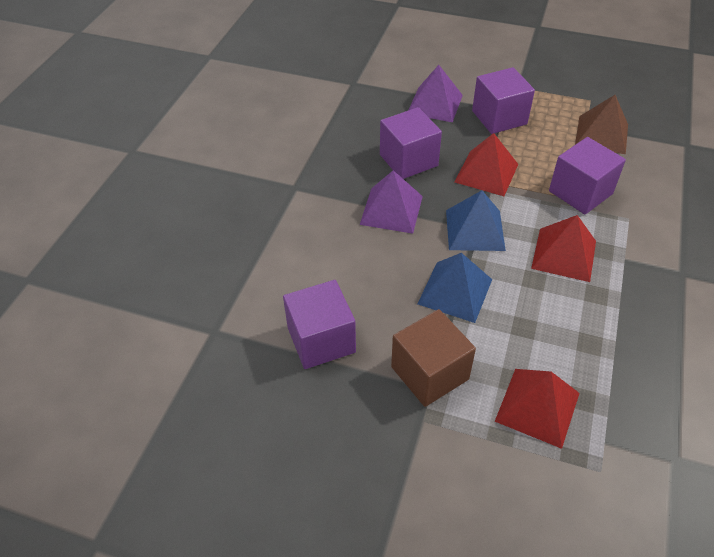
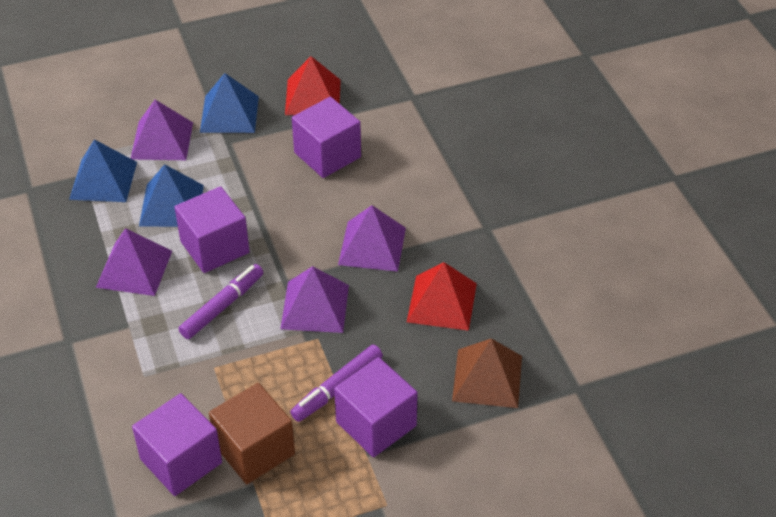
blue pyramid: [418,253,492,323] [446,190,506,251] = 2 -> [69,139,137,202] [139,164,204,227] [200,73,259,133] = 3
purple marker: none = 0 -> [179,264,263,339] [290,345,383,422] = 2
purple pyramid: [360,170,423,234] [409,65,463,122] = 2 -> [96,228,172,296] [130,100,193,160] [280,266,349,333] [338,205,406,272] = 4
red pyramid: [455,133,518,196] [495,369,580,449] [531,215,596,282] = 3 -> [285,56,341,115] [407,262,477,331] = 2

